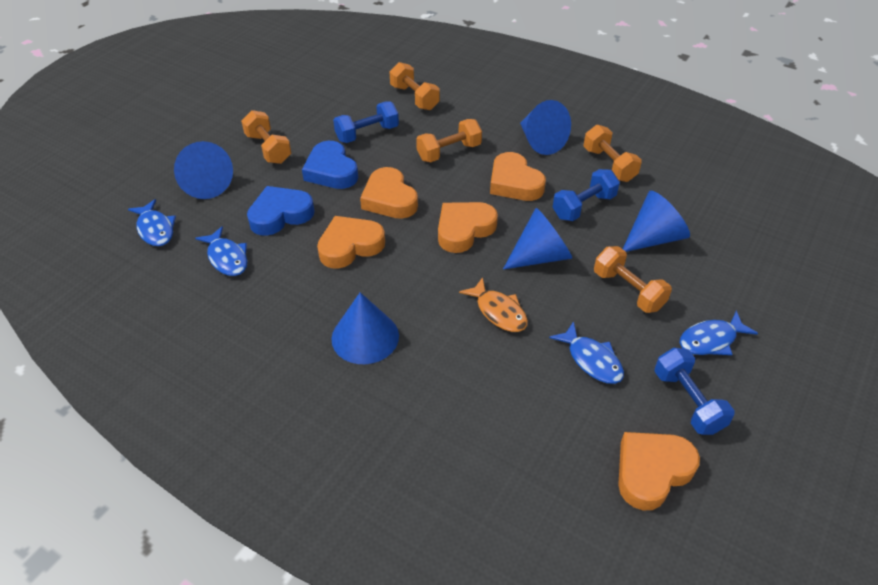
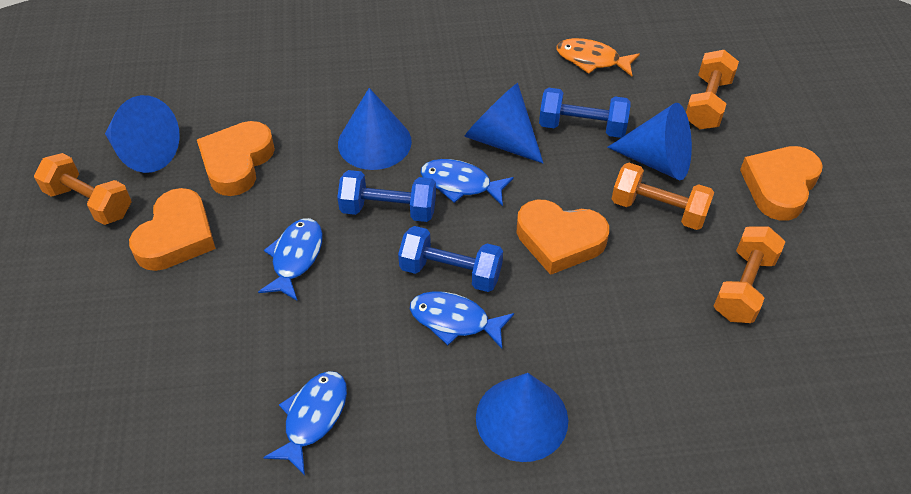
blue heart: [247,186,315,236] [302,141,358,189] = 2 -> none = 0
orange dumbbell: [241,110,291,164] [390,62,440,110] [416,119,482,162] [583,125,642,182] [594,246,672,313] = 5 -> [34,153,132,225] [612,163,714,230] [686,50,739,129] [714,226,785,323] = 4
orange heart: [317,216,385,269] [360,167,418,219] [438,202,498,253] [490,152,546,201] [618,432,700,510] = 5 -> [129,188,216,271] [197,121,275,196] [517,199,609,275] [740,146,823,221] = 4

